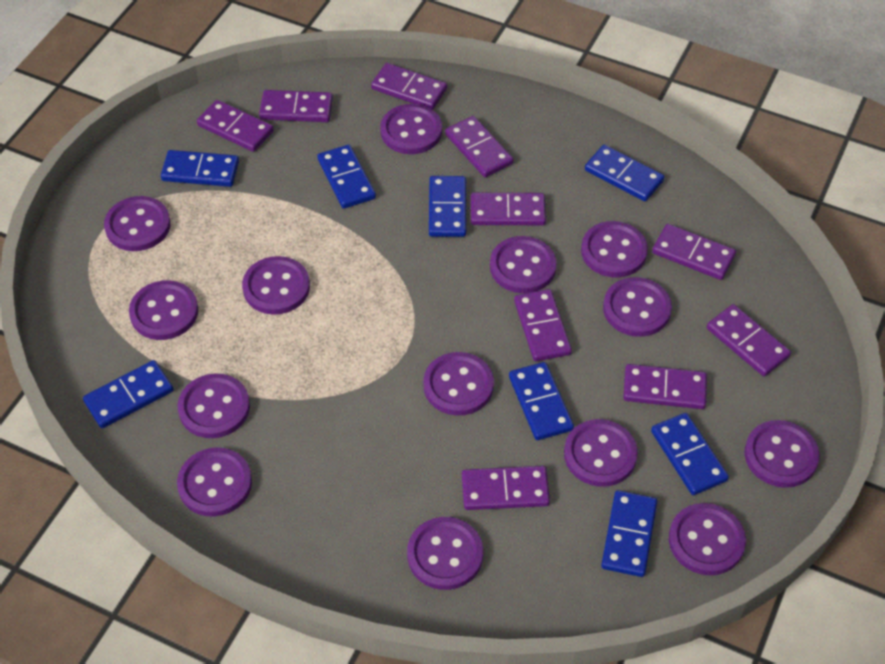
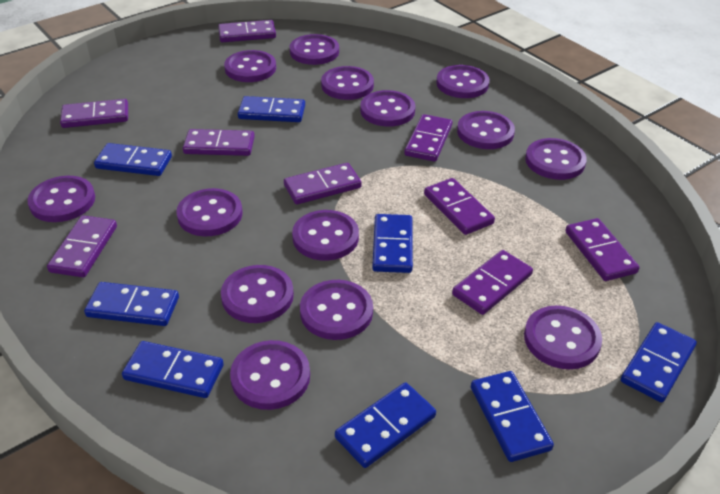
purple domino: [197,100,274,152] [259,90,333,122] [371,63,447,110] [445,116,513,177] [462,466,550,510] [471,193,546,225] [514,289,572,361] [623,364,707,409] [652,224,736,280] [707,304,791,376] = 10 -> [47,215,117,277] [60,99,128,128] [183,129,255,156] [218,20,276,42] [284,163,362,205] [404,114,452,162] [424,178,495,235] [452,250,533,315] [565,218,640,281] = 9

